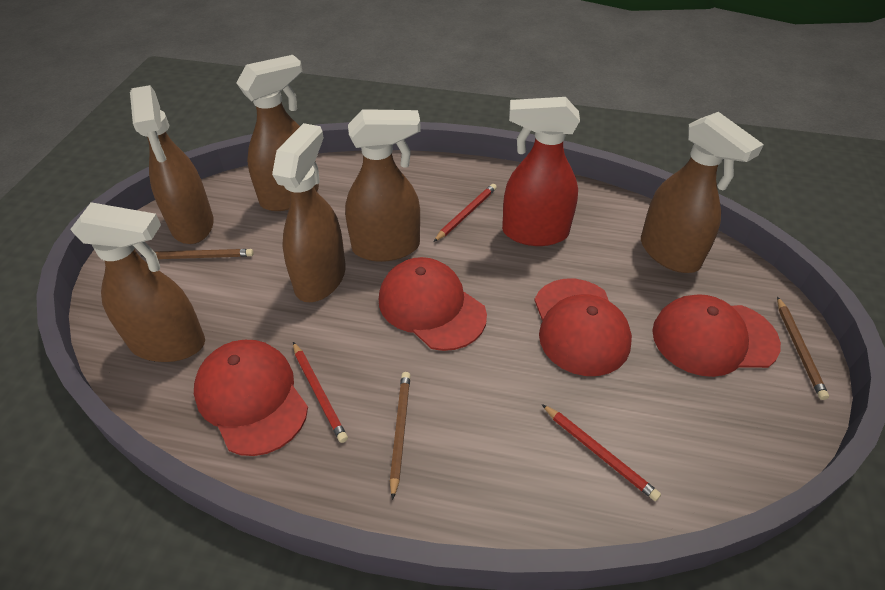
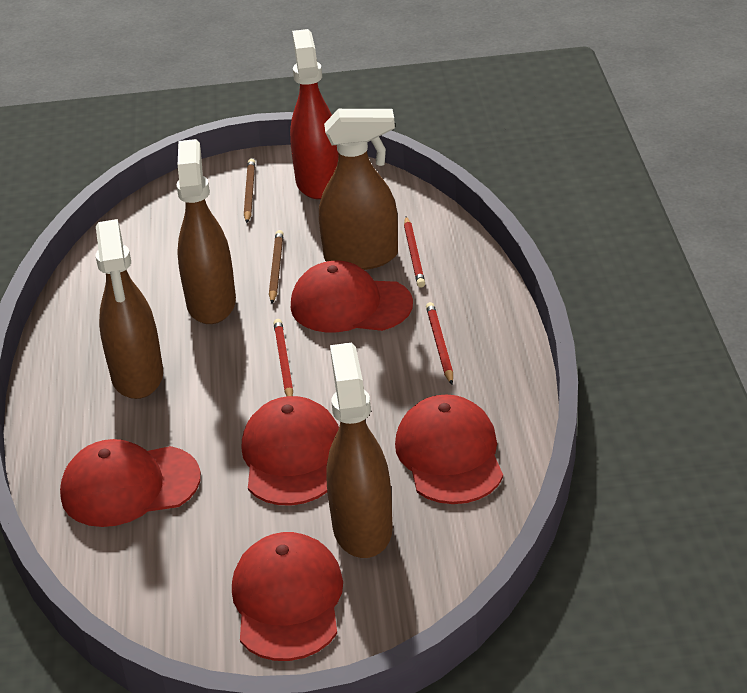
brown pencil: [141,249,253,259] [390,372,411,500] [777,296,829,400] = 3 -> [244,159,255,223] [269,230,284,304] = 2
brown spray bottle: [71,202,205,362] [130,85,214,244] [236,55,319,211] [272,123,346,302] [345,109,421,262] [641,112,764,273] = 6 -> [95,219,163,399] [177,139,236,324] [319,109,398,270] [326,343,393,558] = 4
red cap: [194,340,308,456] [379,257,487,351] [534,279,632,376] [652,294,781,377] = 4 -> [60,439,201,527] [232,532,343,661] [242,396,339,506] [291,261,413,332] [395,394,503,504] = 5

